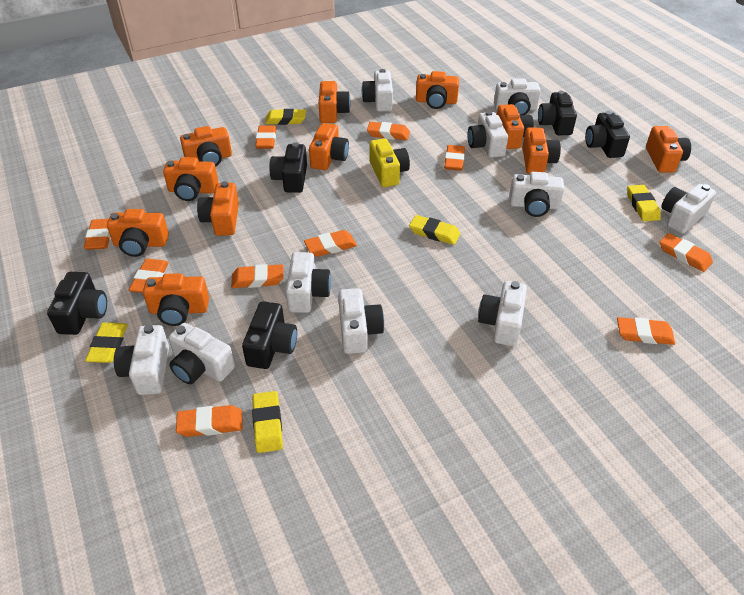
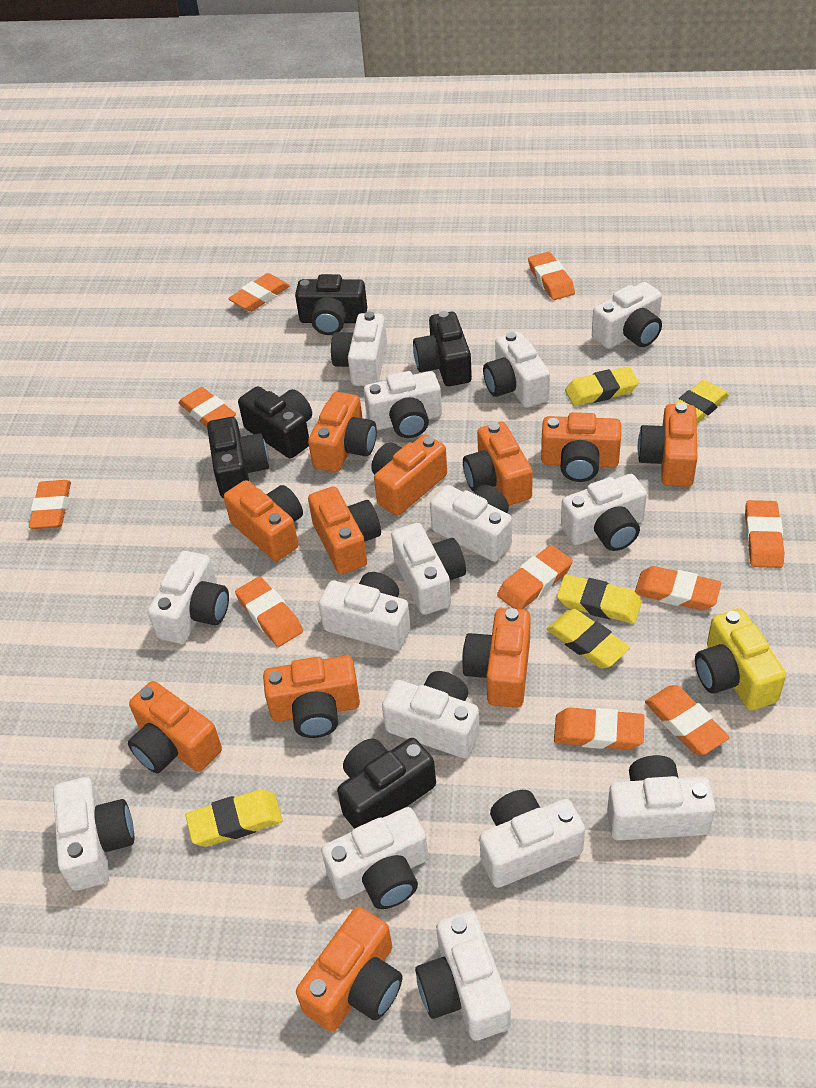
white camera: [114,325,169,395] [169,323,235,384] [286,252,331,313] [338,288,384,354] [362,69,393,112] [467,111,508,158] [478,281,527,346] [494,78,541,115] [509,172,564,217] [661,184,716,234] = 10 -> [53,777,134,891] [148,551,229,644] [318,572,411,651] [321,807,428,909] [331,311,387,386] [364,371,442,438] [382,671,480,758] [391,523,466,615] [415,911,511,1041] [430,485,512,562] [479,790,585,888] [483,331,550,408] [561,474,647,551] [592,282,662,349] [607,755,715,841] = 15

